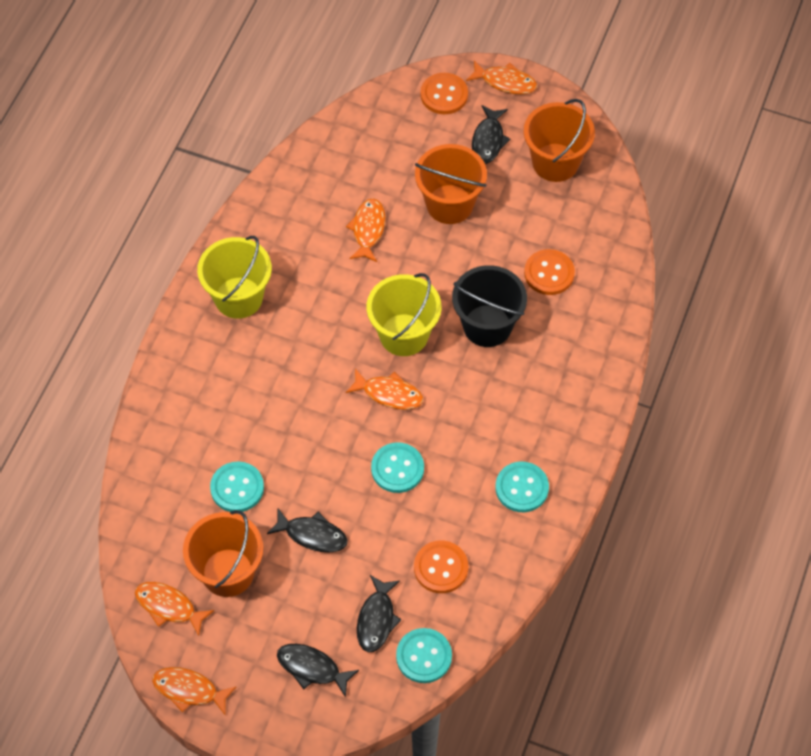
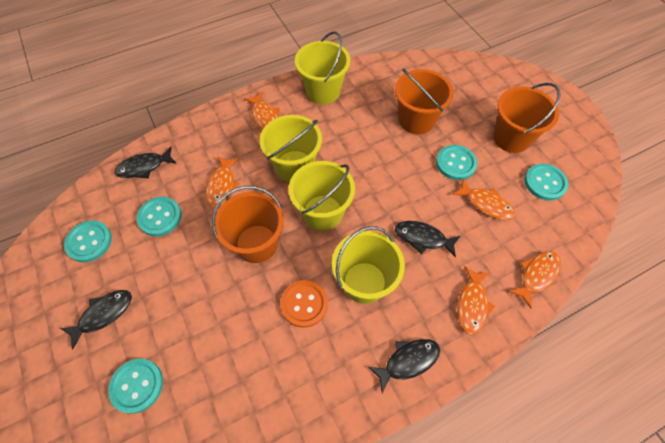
black bucket: [452,265,527,347] = 1 -> none = 0
orange button: [414,541,468,593] [421,73,468,114] [524,249,575,295] = 3 -> [281,280,328,328] = 1
turquoise button: [210,461,264,512] [371,442,424,493] [396,628,452,683] [495,462,549,512] = 4 -> [64,220,112,262] [108,358,163,414] [136,197,181,236] [436,145,477,180] [524,164,568,201] = 5
yellow bucket: [197,236,272,319] [367,273,441,356] = 2 -> [260,115,322,182] [289,161,355,231] [295,31,350,104] [332,226,405,304] = 4

